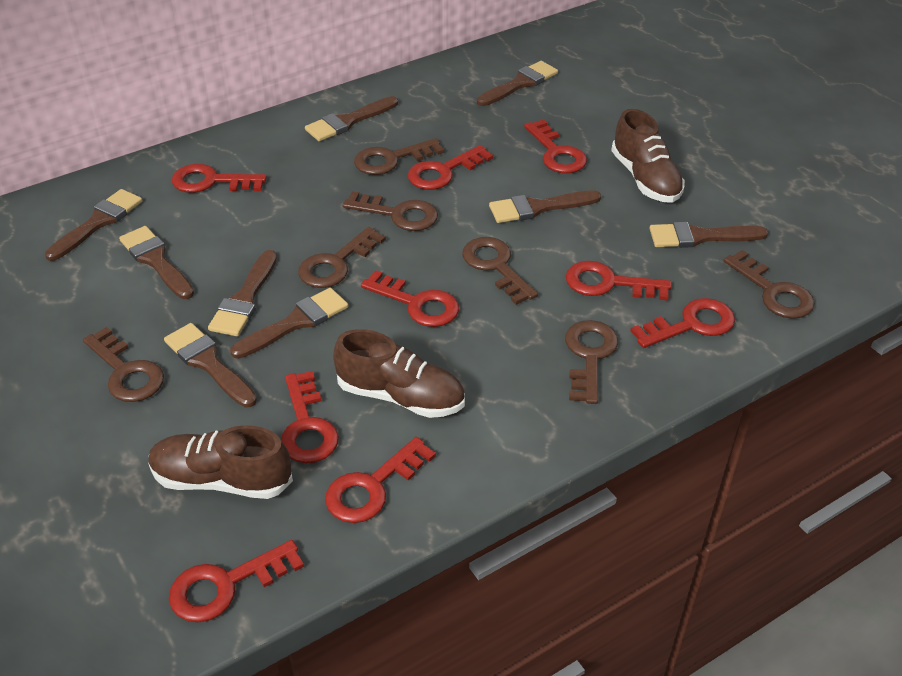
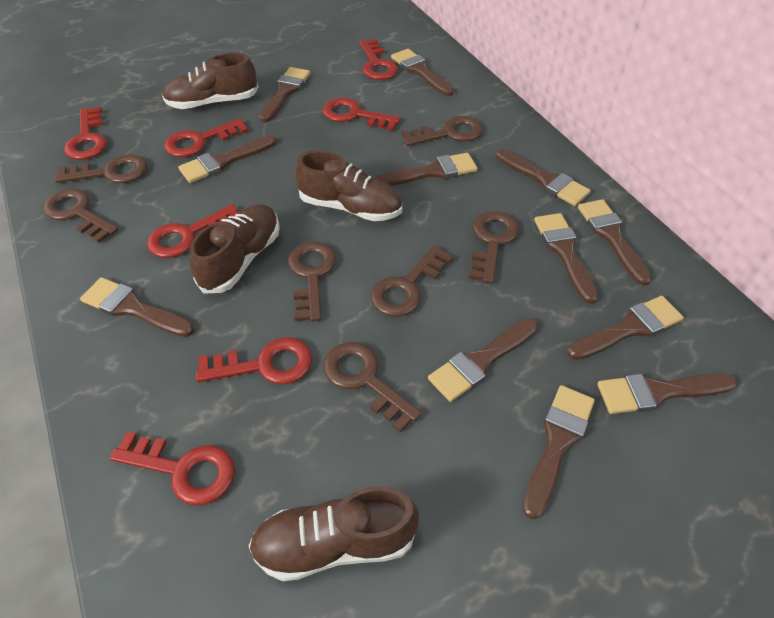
brown brush: [45,189,142,261] [119,226,194,299] [164,323,257,408] [208,250,277,336] [230,288,348,359] [305,96,398,141] [477,61,558,106] [489,190,601,223] [649,222,769,248] = 9 -> [80,277,195,337] [178,135,277,183] [259,67,310,122] [375,153,478,186] [391,49,454,96] [428,318,538,402] [496,149,591,206] [523,385,595,519] [534,213,599,304] [567,296,684,360] [578,199,652,286] [597,373,737,414] = 12
brown shoe: [148,425,293,499] [333,329,465,418] [611,109,685,203] = 3 -> [162,53,259,109] [189,204,280,294] [249,486,419,581] [295,151,402,221] = 4
red key: [169,540,304,623] [172,164,267,193] [281,371,339,463] [325,437,436,523] [361,270,459,327] [408,145,493,190] [524,119,587,173] [566,261,671,300] [630,298,735,348] = 9 -> [64,107,107,160] [110,431,235,505] [147,204,238,258] [164,118,248,157] [196,337,312,384] [322,98,401,131] [359,39,398,80] = 7

